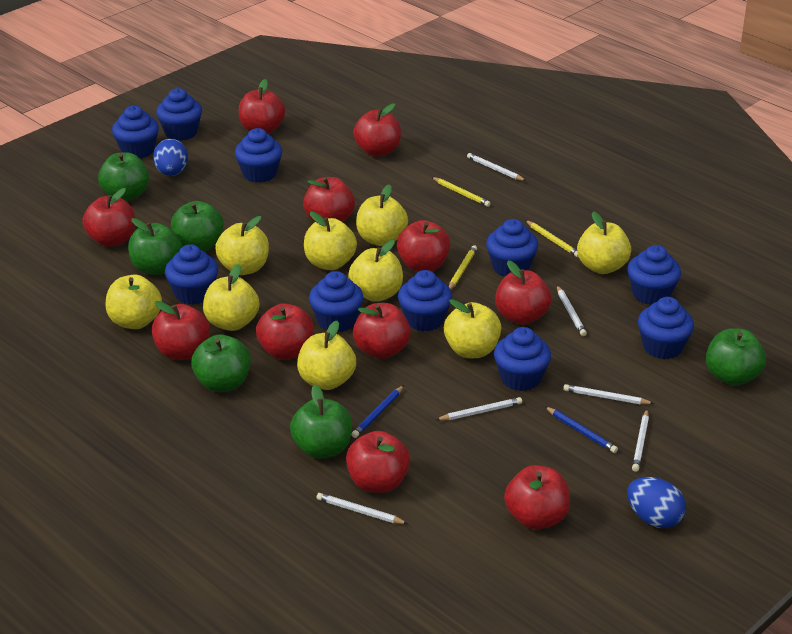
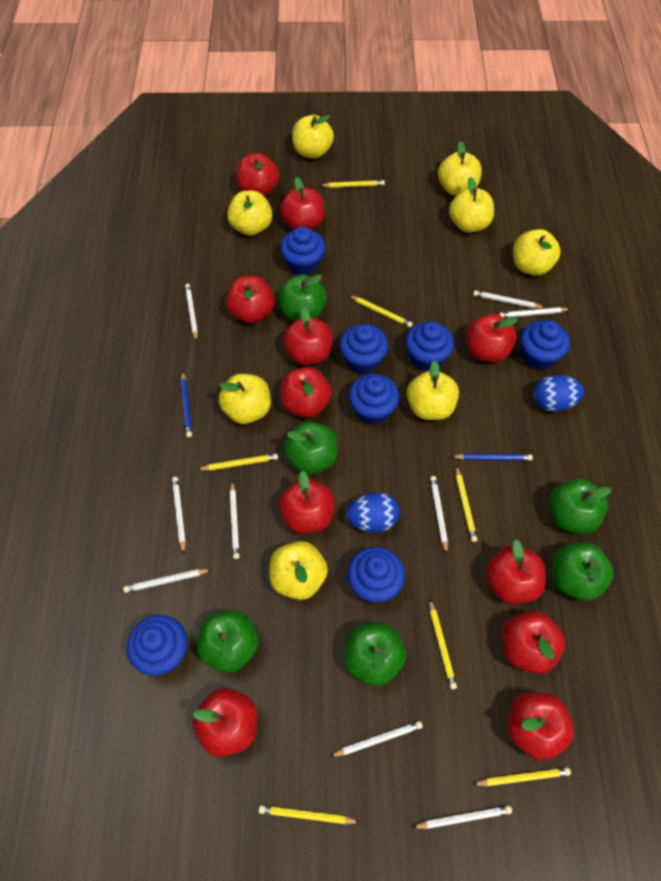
blue cupcake: [112,106,159,158] [156,88,202,141] [165,244,218,305] [235,128,282,183] [309,271,363,333] [398,270,452,331] [486,219,538,276] [494,327,551,391] [627,245,681,305] [638,297,694,359] = 10 -> [127,615,188,676] [280,226,325,275] [339,324,388,374] [348,547,405,603] [349,374,400,425] [405,322,454,371] [521,320,570,370] = 7
white pencil: [316,493,408,524] [436,397,522,420] [467,153,526,181] [557,286,587,336] [563,384,654,404] [632,410,649,472] = 6 -> [123,569,212,593] [172,477,186,554] [185,284,198,342] [230,481,240,559] [330,721,423,757] [412,806,512,829] [430,476,448,554] [473,290,545,308] [499,307,570,318] = 9
yellow apple: [105,275,162,329] [203,264,259,331] [215,216,269,275] [297,321,356,390] [304,212,357,270] [348,240,403,302] [356,184,408,246] [444,299,501,358] [577,211,631,274] = 9 -> [218,374,271,424] [227,191,273,236] [269,541,328,600] [292,115,334,159] [407,360,459,420] [438,141,482,196] [449,177,494,233] [513,229,561,276] = 8
yellow pencil: [431,177,491,207] [449,245,477,290] [525,220,578,257] = 3 -> [197,454,278,471] [259,805,359,824] [320,180,385,188] [349,295,413,327] [429,599,457,690] [456,466,478,542] [472,767,571,786] = 7

